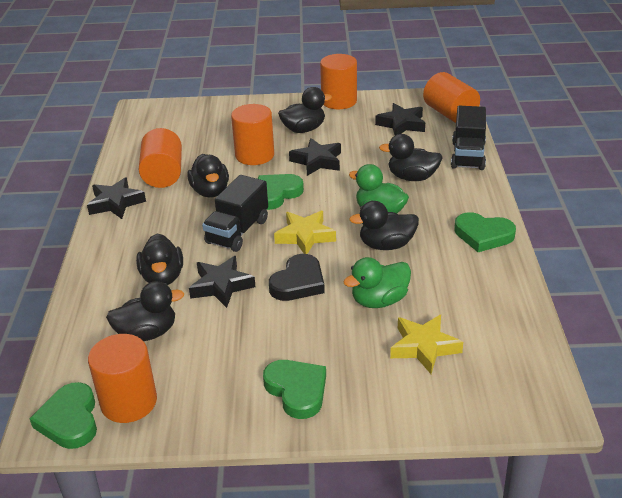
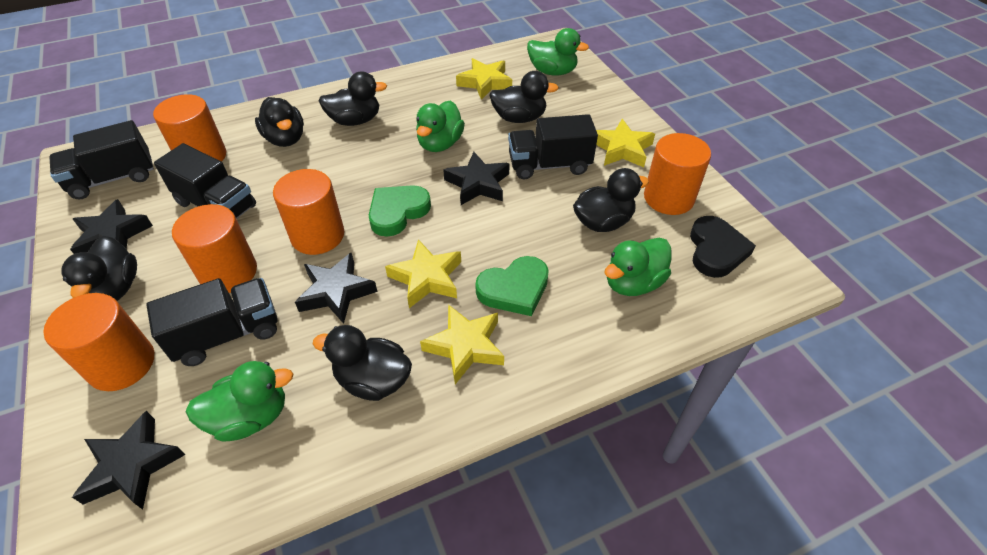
black truck: [202,175,268,252] [451,106,486,170] = 2 -> [49,120,154,200] [146,278,277,366] [154,143,256,219] [508,114,598,179] = 4
green duck: [343,257,411,308] [349,164,409,214] = 2 -> [186,361,293,442] [416,101,465,152] [527,28,589,76] [604,238,672,296] = 4
green heart: [30,382,97,449] [258,174,304,210] [263,360,326,419] [454,212,516,252] = 4 -> [369,185,431,237] [475,256,549,316] = 2
yellow star: [274,211,336,254] [390,315,463,374] = 2 -> [385,239,461,308] [420,304,504,384] [456,58,512,100] [596,119,655,167] = 4

